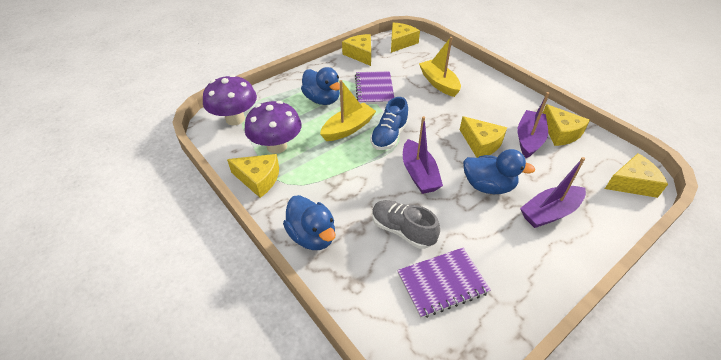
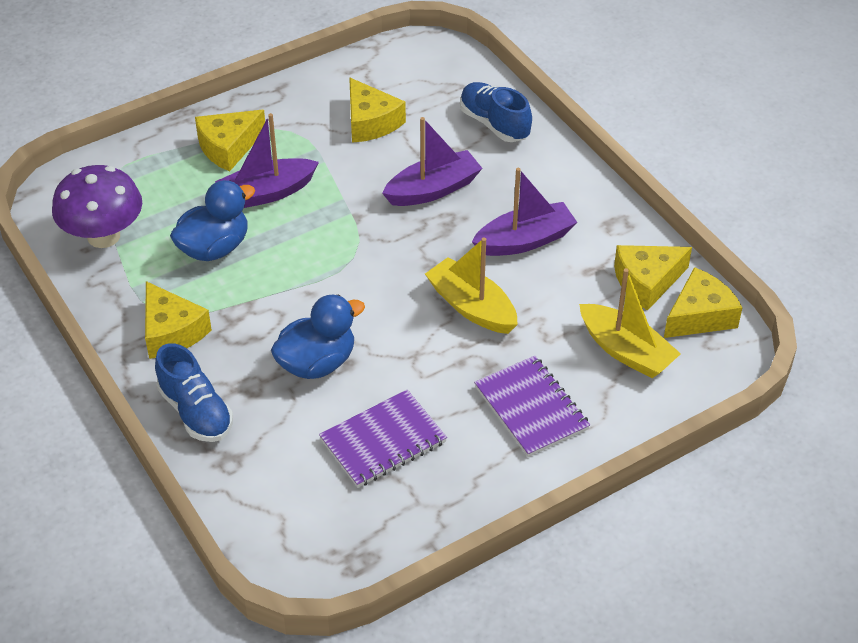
blue duck: [283,195,336,250] [301,67,340,105] [463,149,535,194] = 3 -> [170,180,255,261] [271,294,365,379] = 2
blue shoe: [370,97,408,150] = 1 -> [155,343,233,442] [460,82,532,142] = 2
grey shoe: [372,200,440,249] = 1 -> none = 0
purple mushroom: [203,75,257,125] [244,101,302,154] = 2 -> [52,165,142,248] = 1
yellow cheese: [227,154,279,198] [342,34,371,66] [391,23,420,53] [460,116,507,158] [543,104,590,146] [605,153,668,198] = 6 -> [145,281,212,359] [195,110,265,172] [349,77,406,143] [614,245,692,311] [664,267,742,338] = 5

